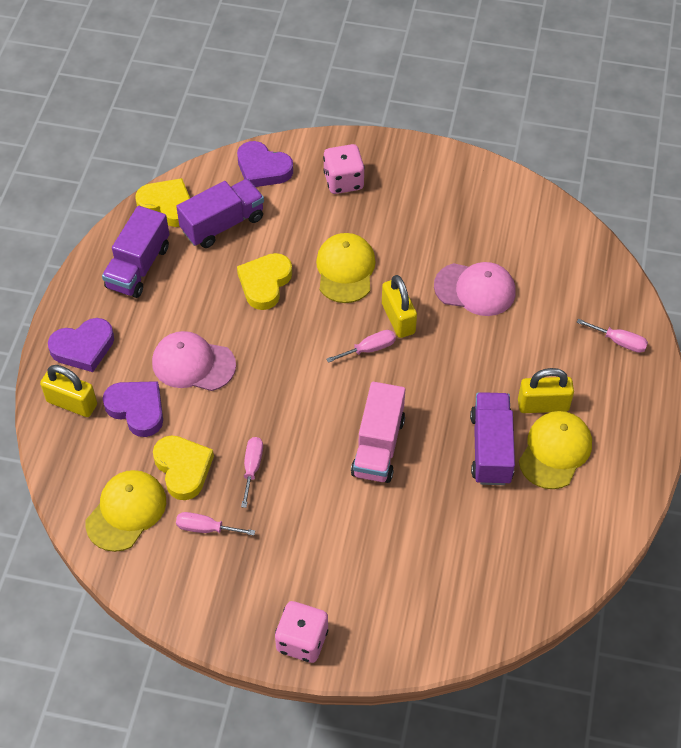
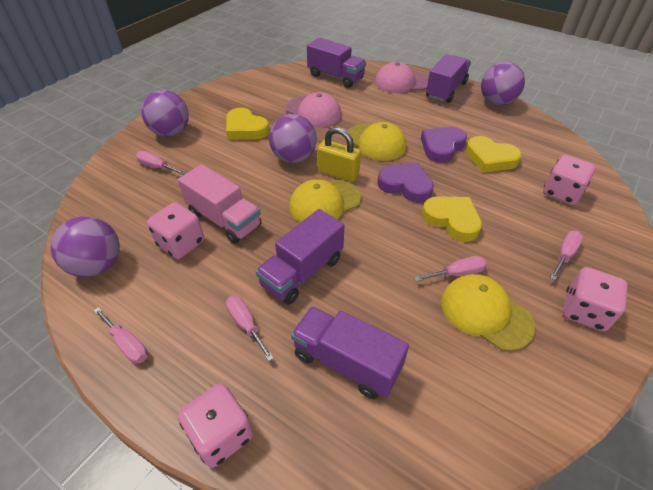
pink dice: [275,601,328,663] [323,144,365,194] = 2 -> [147,202,204,259] [178,383,253,468] [543,155,596,205] [563,267,628,332] = 4
pink screwdriver: [176,512,255,535] [241,437,263,508] [326,330,396,363] [576,319,648,353] = 4 -> [93,307,148,364] [136,151,186,175] [226,295,274,361] [414,256,487,282] [550,231,583,280] = 5
purple ball: none = 0 -> [51,216,120,277] [141,90,189,137] [269,114,317,163] [481,62,525,105] = 4
purple heart: [48,318,114,372] [103,381,163,437] [237,141,293,187] = 3 -> [377,162,434,203] [421,127,467,163] = 2
purple truck: [102,206,169,298] [176,179,264,248] [470,392,515,485] = 3 -> [256,209,345,305] [291,306,409,399] [307,38,366,88] [426,54,471,103] = 4
yellow padlock: [40,365,97,417] [382,275,417,338] [518,368,574,413] = 3 -> [317,127,361,182] = 1

